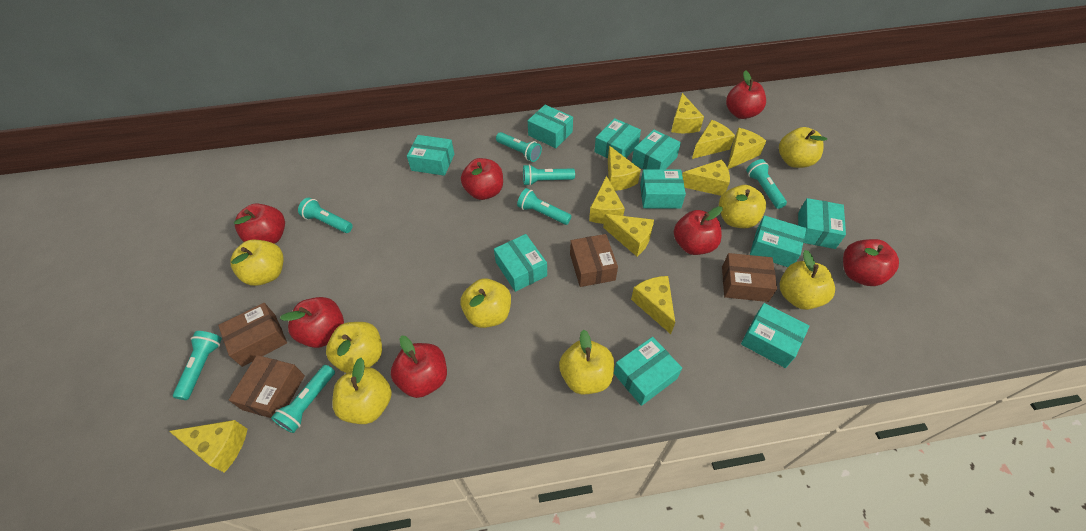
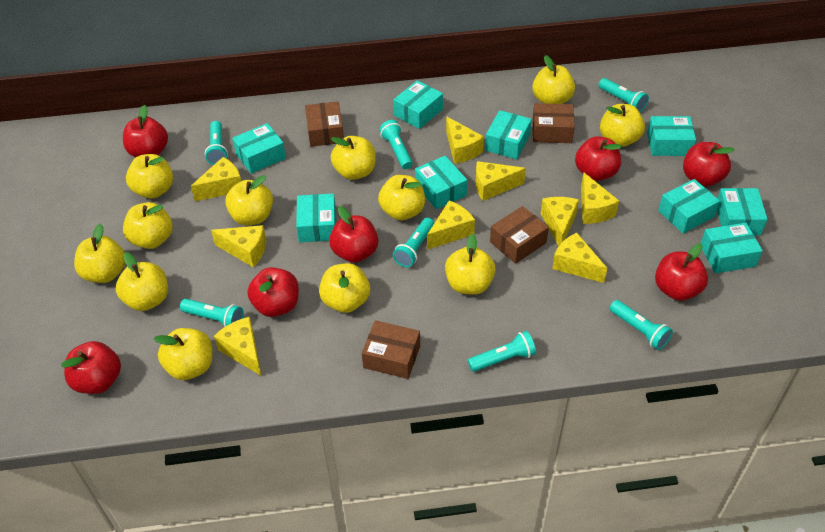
turquoise box: [407,135,454,176] [494,234,547,292] [528,105,573,148] [594,118,641,159] [614,337,682,406] [632,129,681,170] [640,169,686,209] [741,303,810,368] [750,215,806,267] [798,198,846,249] = 10 -> [232,123,286,174] [296,194,336,242] [393,80,443,129] [415,156,467,209] [485,110,532,159] [647,116,696,156] [658,179,720,234] [701,223,763,273] [717,188,768,235] = 9
yellow apple: [231,240,283,286] [326,322,382,373] [332,358,392,424] [461,278,511,328] [559,329,614,394] [719,185,766,228] [779,127,827,168] [780,250,835,310] = 8 -> [74,223,125,283] [116,252,168,311] [123,202,173,249] [126,154,173,199] [154,328,212,380] [225,175,273,225] [319,263,370,313] [331,136,376,180] [378,175,425,220] [445,234,496,295] [532,55,575,104] [600,104,645,147] = 12

